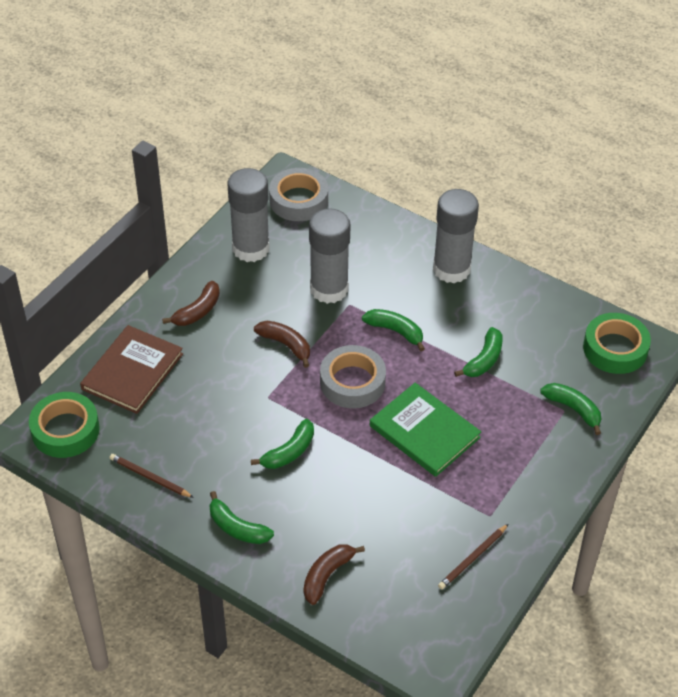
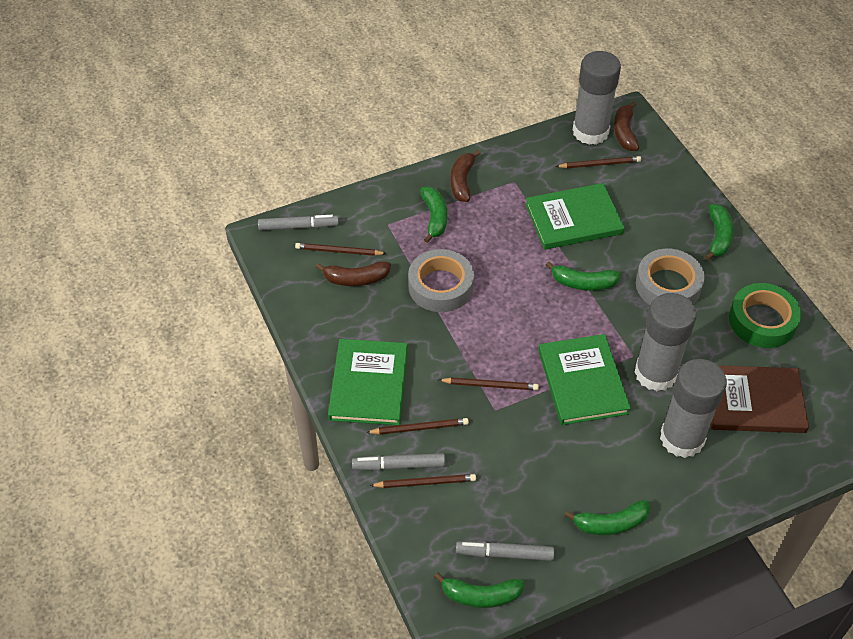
brown pencil: [110,454,194,498] [438,524,508,590] = 2 -> [295,243,387,256] [366,418,469,435] [370,474,476,488] [439,377,539,390] [555,156,641,168] = 5
green book: [370,383,481,477] = 1 -> [328,339,408,425] [525,183,625,250] [538,334,631,425] = 3
green tape: [29,392,100,458] [583,313,651,374] = 2 -> [729,283,801,348] = 1
grey marker: none = 0 -> [258,215,339,231] [352,453,445,470] [456,541,554,561] = 3

